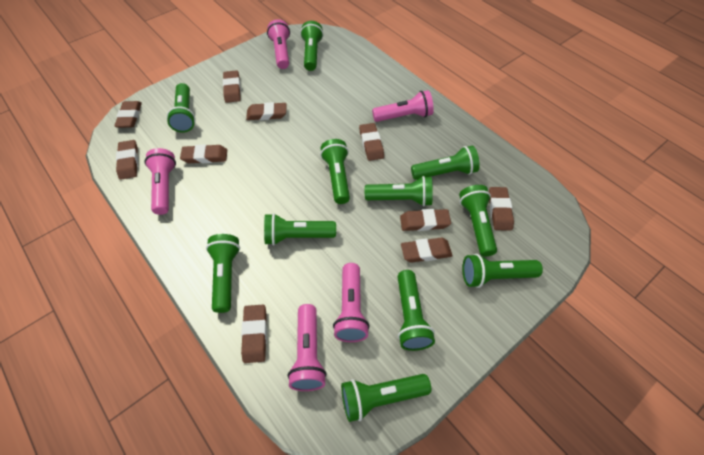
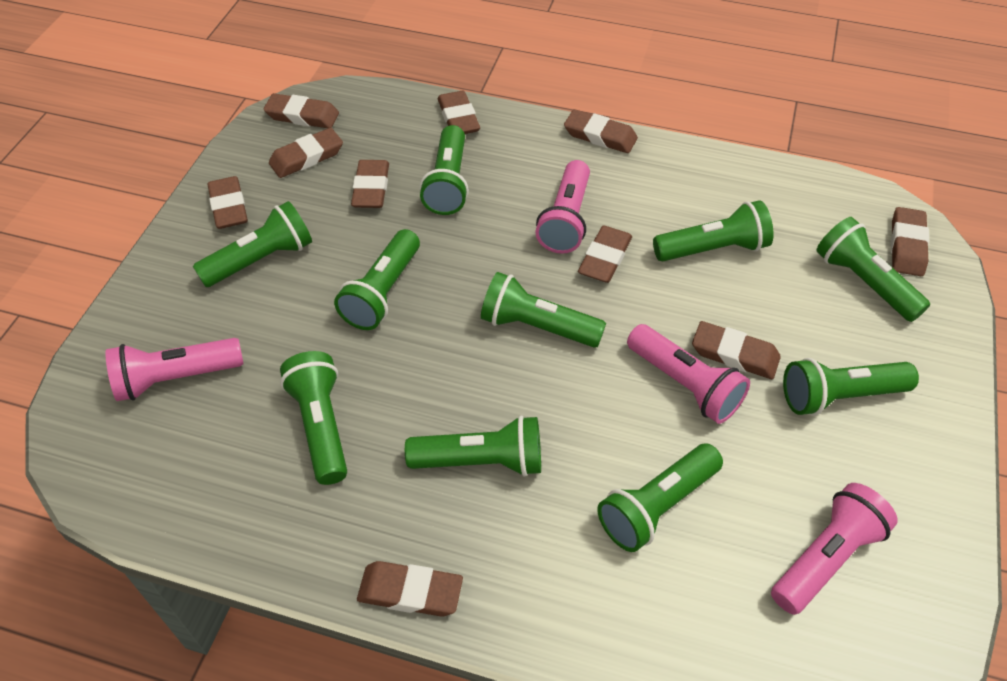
green flashlight: [167,83,196,133] [206,234,240,313] [264,213,336,245] [300,21,323,71] [320,139,350,204] [341,374,431,422] [365,176,433,206] [397,270,435,351] [411,146,480,180] [459,185,497,256] [462,254,543,288] = 11 -> [193,201,312,287] [280,351,347,485] [334,229,420,330] [405,416,541,477] [420,125,469,215] [481,272,606,348] [597,444,723,552] [653,200,773,261] [783,358,919,416] [816,217,930,322] = 10
pink flashlight: [144,148,176,215] [267,19,290,69] [288,304,327,391] [333,263,370,342] [372,90,434,122] = 5 -> [105,338,244,401] [535,160,590,254] [627,324,750,424] [771,483,898,615] = 4

